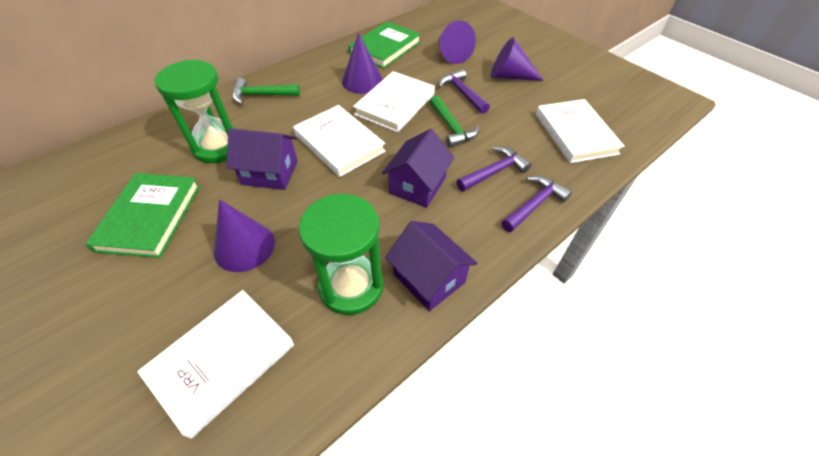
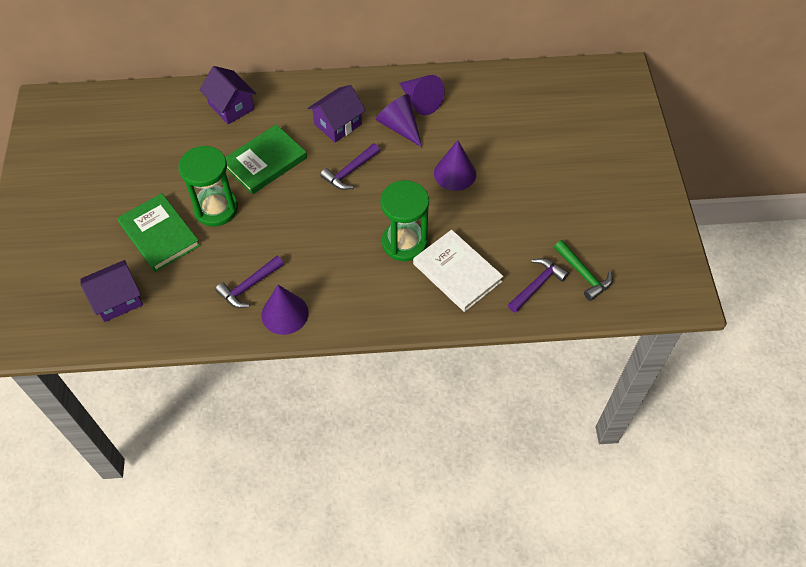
green hammer: [232,78,300,104] [430,96,479,147] = 2 -> [554,240,613,301] = 1
white book: [137,290,294,439] [293,105,386,177] [353,71,435,132] [536,99,624,163] = 4 -> [413,230,503,312] = 1

